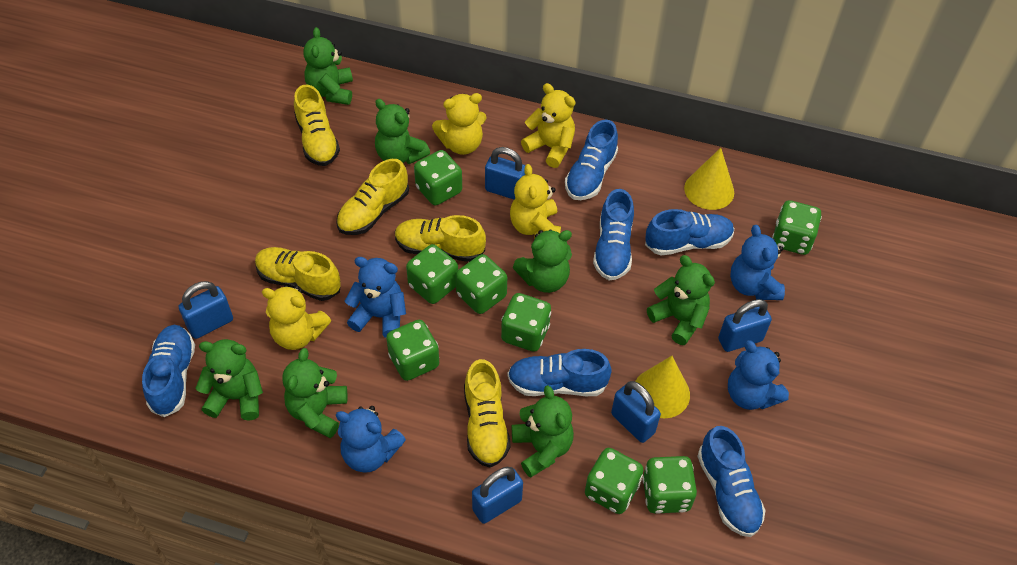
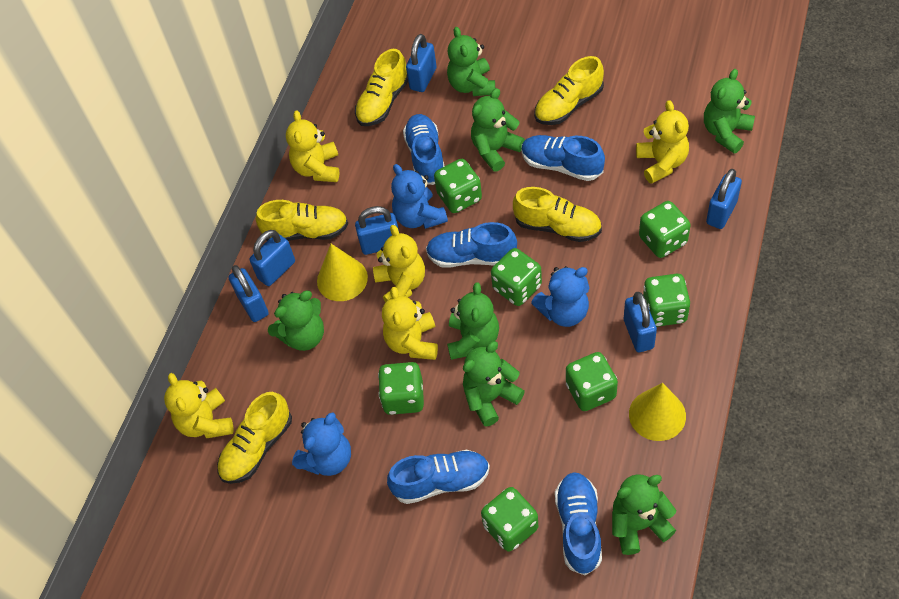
blue padlock: [179,281,233,339] [472,467,523,524] [485,147,526,199] [611,381,661,443] [718,299,772,352] = 5 -> [229,265,269,322] [250,230,295,286] [355,206,399,255] [406,34,437,92] [624,292,657,352] [706,169,742,229] = 6
blue shoe: [142,325,195,417] [508,349,612,396] [565,119,618,200] [593,189,634,280] [645,209,734,256] [697,426,766,537] = 6 -> [387,450,490,504] [403,114,444,185] [426,222,517,268] [521,135,605,181] [555,472,602,575] = 5
blue teddy bear: [336,406,406,473] [344,257,406,338] [728,340,789,410] [730,225,785,300] = 4 -> [292,413,351,476] [391,164,448,229] [531,266,589,327] = 3
green dice: [386,320,439,381] [406,244,458,304] [414,150,462,205] [455,254,507,314] [501,293,551,352] [585,448,644,514] [642,456,697,514] [772,200,822,255] = 8 -> [378,362,424,415] [434,159,482,213] [481,487,538,552] [491,248,542,306] [566,352,618,411] [639,201,691,258] [643,274,690,327] = 7
yellow teddy bear: [262,285,331,350] [432,93,486,155] [510,164,561,239] [521,83,575,168] = 4 -> [164,373,233,438] [286,110,340,182] [373,225,425,302] [382,287,438,360] [636,100,689,184] = 5

